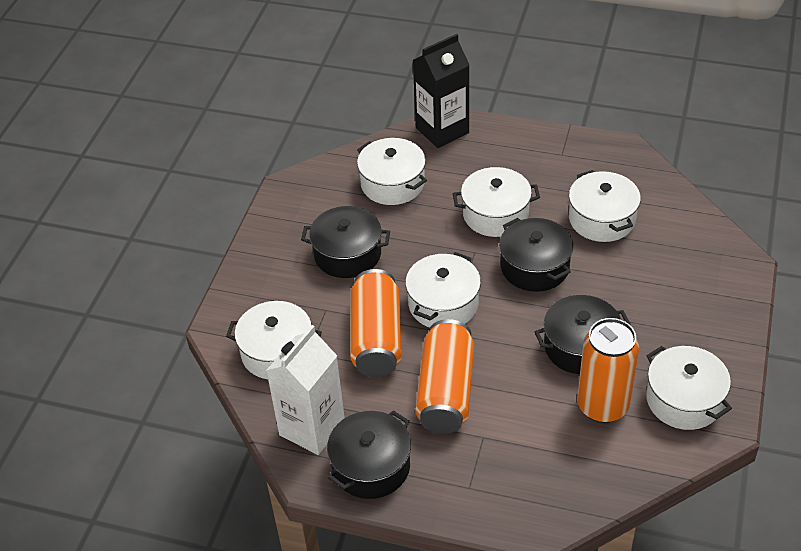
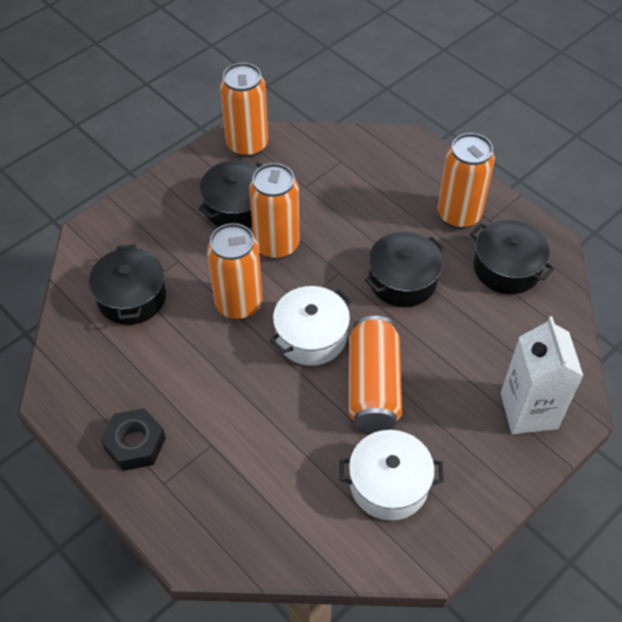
black carton: [413,34,469,148] = 1 -> none = 0
black nut: none = 0 -> [101,408,166,471] = 1
orange can: [350,269,402,377] [415,319,474,434] [577,318,639,423] = 3 -> [207,223,263,320] [220,63,268,157] [249,163,299,259] [349,316,402,432] [438,133,495,229] = 5
white pot: [226,301,322,379] [357,138,427,205] [405,252,481,328] [452,167,540,237] [569,170,641,242] [646,346,732,430] = 6 -> [270,286,352,366] [339,430,444,520] = 2

